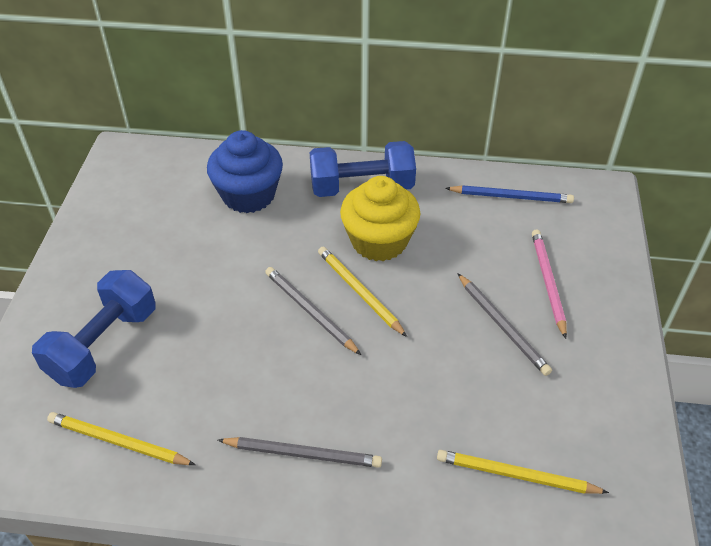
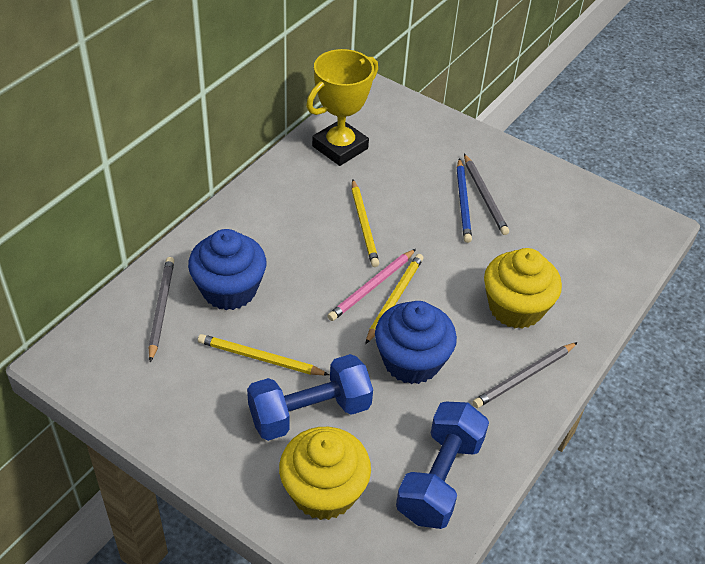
blue cupcake: [207,130,283,213] = 1 -> [188,229,266,310] [375,301,457,384] = 2
yellow cupcake: [340,176,420,261] = 1 -> [279,427,371,520] [484,248,562,329] = 2
yellow trophy: none = 0 -> [306,49,378,166] = 1

